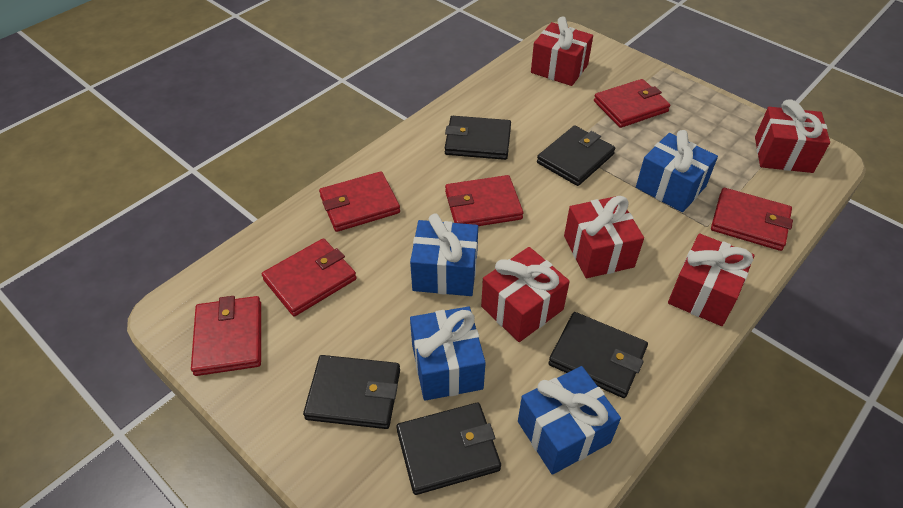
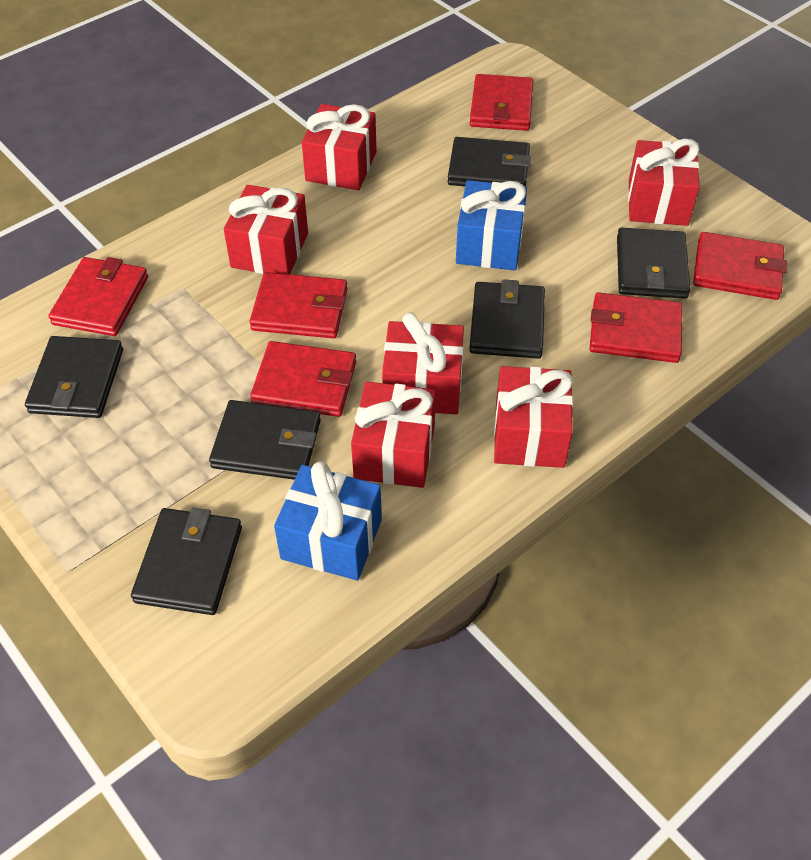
black wallet: [303,355,400,429] [396,403,501,495] [445,116,511,160] [537,125,616,186] [548,312,648,398] = 5 -> [25,336,123,418] [131,508,242,615] [209,400,321,480] [448,137,531,186] [469,279,545,359] [617,228,691,299] = 6
blue gift: [410,213,478,296] [410,306,486,401] [518,366,621,475] [636,130,718,212] = 4 -> [274,461,382,581] [456,180,527,271] = 2
red gift: [481,247,570,342] [531,17,593,86] [564,196,644,278] [668,234,754,326] [755,100,830,173] = 5 -> [224,185,308,274] [302,104,377,190] [351,381,436,488] [382,313,464,414] [494,366,573,468] [628,139,700,226] = 6

